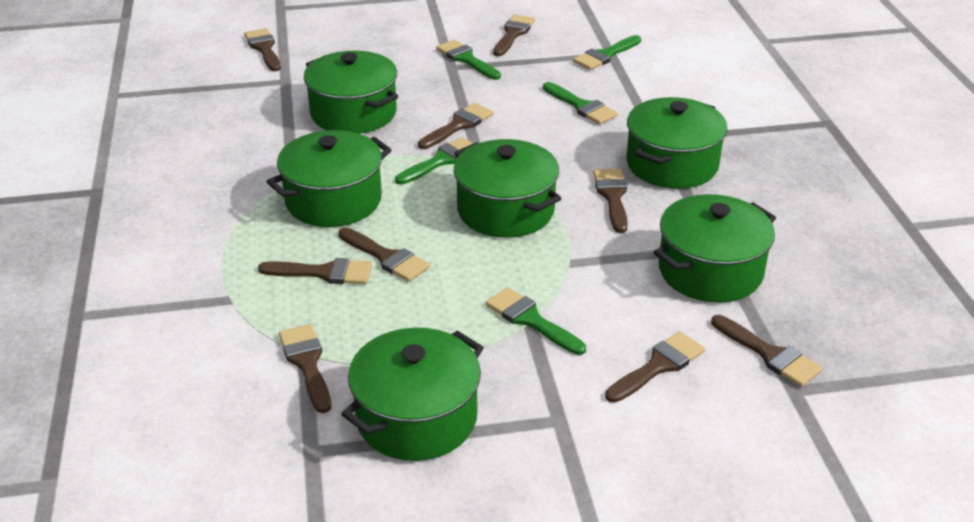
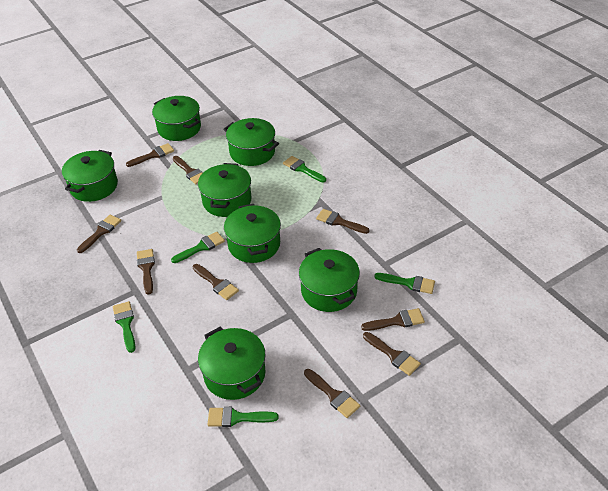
green pot: [266,130,391,227] [304,51,398,134] [341,328,484,461] [454,139,561,238] [626,97,728,189] [654,194,776,303] = 6 -> [62,150,118,202] [152,96,201,141] [198,163,252,217] [198,326,266,400] [223,118,279,166] [224,204,281,263] [299,248,360,312] = 7

